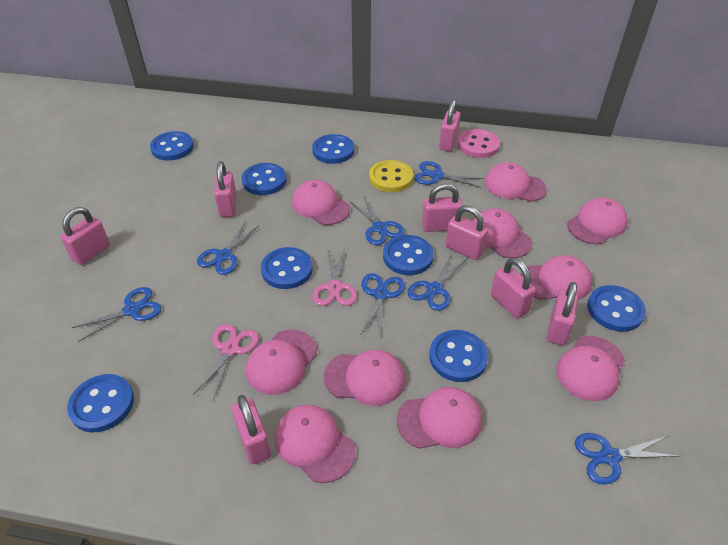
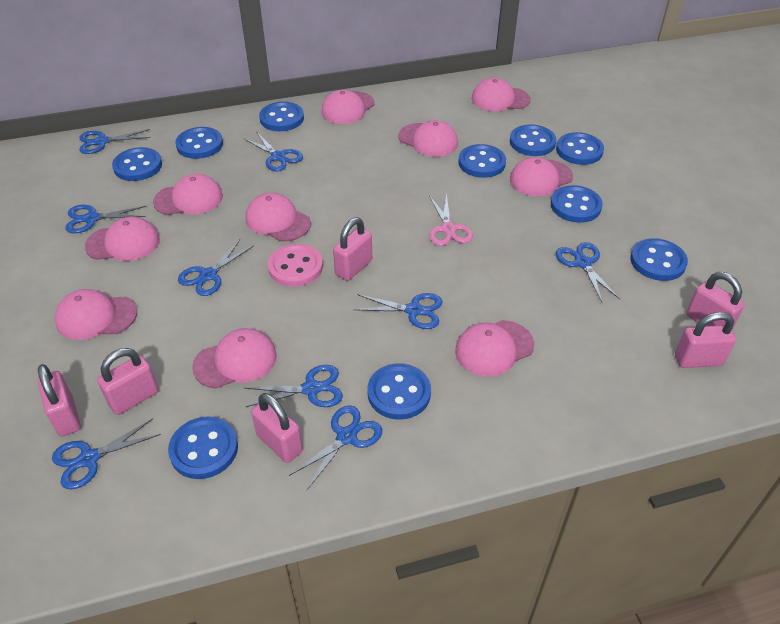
blue button: [67,374,134,433] [150,131,194,161] [241,163,287,195] [261,247,313,289] [312,134,354,164] [383,235,434,275] [429,330,488,382] [587,285,646,332] = 8 -> [112,147,162,181] [168,416,238,479] [176,127,223,159] [259,102,304,131] [368,363,431,420] [458,144,506,178] [510,124,556,156] [551,185,603,223] [556,132,604,165] [630,238,688,281] = 10
blue scissors: [72,287,161,342] [197,221,260,275] [349,197,405,245] [360,273,405,336] [407,253,467,311] [415,161,484,188] [575,433,679,485] = 7 -> [52,418,161,490] [65,205,146,233] [79,129,151,154] [178,240,254,296] [243,131,303,172] [245,365,343,407] [289,405,382,490] [353,293,443,329] [556,242,620,302] = 9
pink padlock: [60,207,110,265] [214,161,237,217] [232,395,271,465] [422,183,462,232] [439,99,461,151] [445,205,488,260] [491,258,536,319] [547,282,579,346] = 8 -> [38,364,81,437] [97,348,159,415] [251,393,303,463] [333,217,372,281] [675,312,736,368] [686,272,745,330] = 6
pink scissors: [193,324,259,400] [313,248,357,306] = 2 -> [429,193,473,246] = 1
yellow button: [369,160,413,192] = 1 -> none = 0

